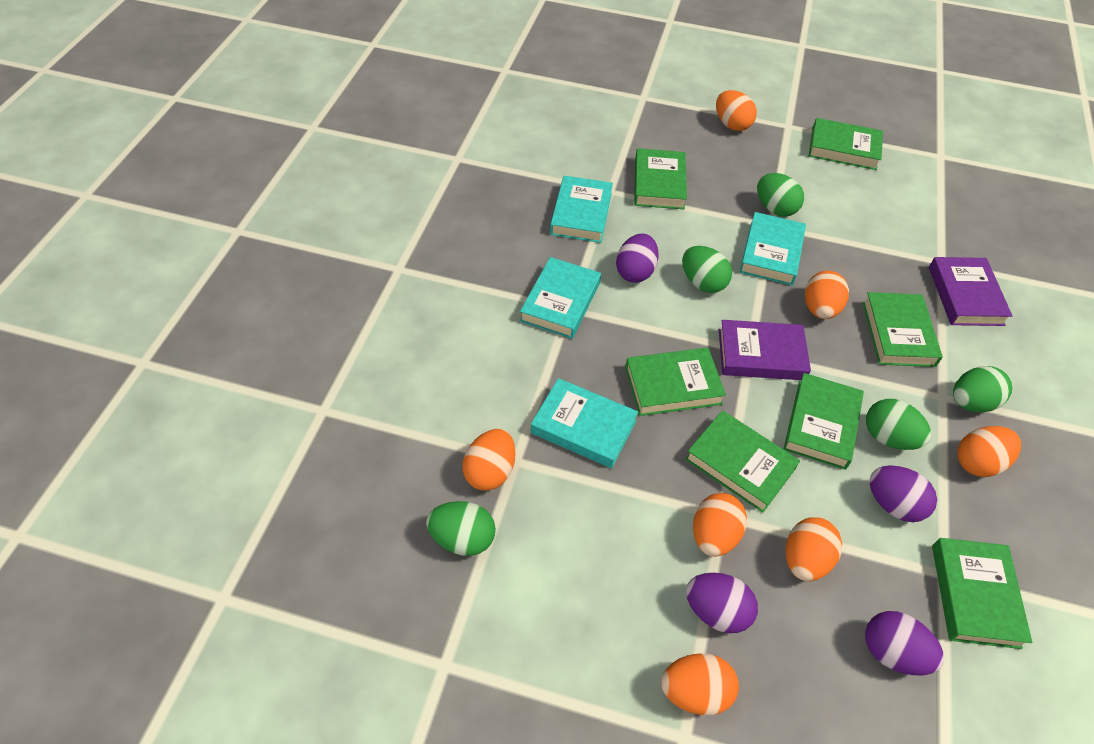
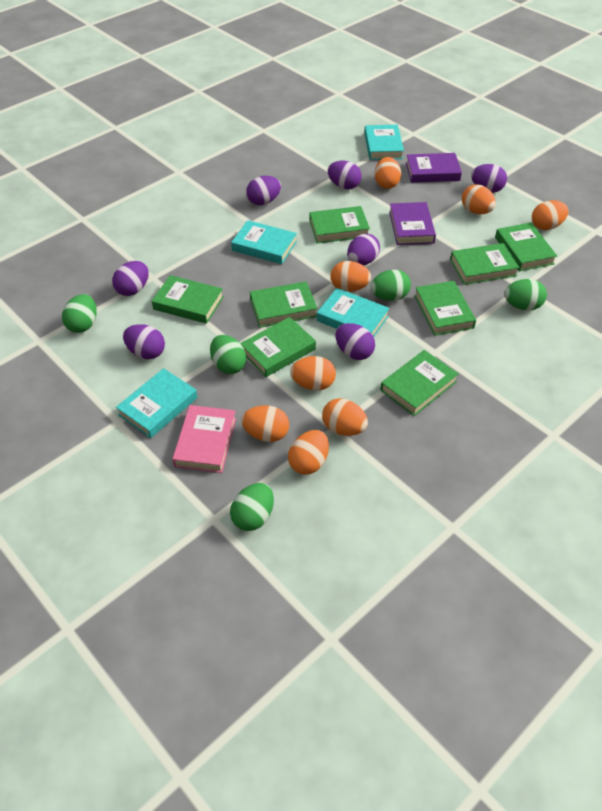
green book: [625,348,726,416] [634,148,687,209] [685,410,800,513] [783,373,864,470] [809,118,883,170] [862,292,943,367] [932,538,1032,649] = 7 -> [152,275,224,324] [240,317,316,377] [250,281,318,328] [309,206,370,243] [380,350,458,416] [414,281,476,336] [450,243,520,285] [495,222,557,271] = 8
orange egg: [462,429,515,491] [661,654,739,715] [693,493,747,557] [716,90,757,131] [786,517,842,581] [805,271,849,319] [957,426,1021,477] = 7 -> [241,405,289,442] [288,430,329,475] [290,356,336,391] [322,398,368,436] [330,261,371,292] [374,157,401,189] [462,184,496,214] [532,200,569,230] = 8
pink book: none = 0 -> [172,405,236,473] = 1
purple egg: [616,233,659,283] [686,573,758,633] [865,611,944,675] [870,465,937,522] = 4 -> [112,261,149,296] [123,324,165,359] [246,176,281,205] [328,161,362,190] [335,323,375,360] [347,234,380,265] [471,164,507,193] = 7

